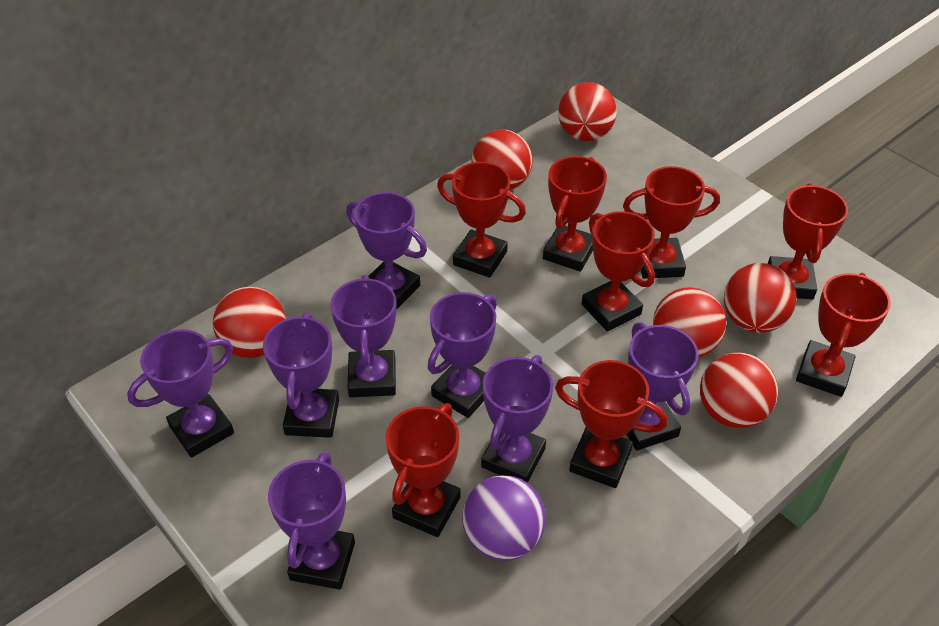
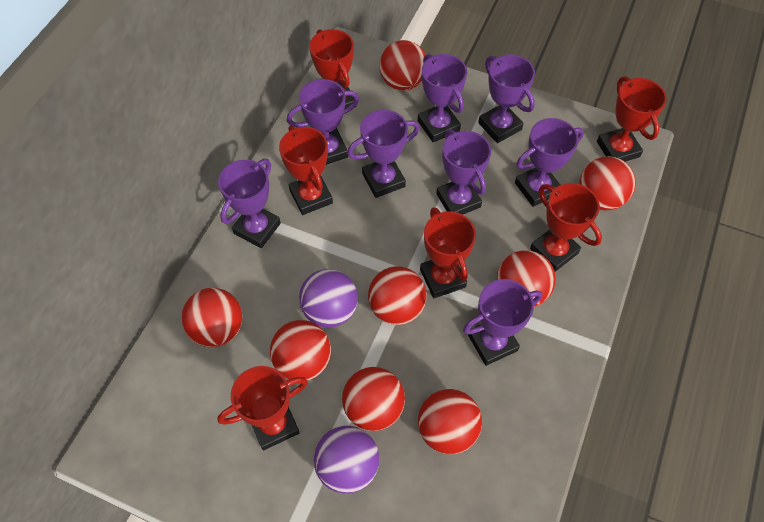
purple ball: [462,475,546,561] = 1 -> [299,269,358,328] [314,426,379,494] = 2
red ball: [213,287,286,358] [471,130,533,190] [558,82,617,141] [653,287,726,358] [700,353,778,428] [724,263,797,333] = 6 -> [181,288,242,347] [270,320,331,380] [342,367,405,431] [368,266,427,325] [379,40,426,91] [418,389,482,454] [497,250,556,307] [580,156,636,210] = 8
red trophy: [386,403,460,537] [437,162,526,278] [543,156,607,272] [555,360,668,488] [582,211,655,331] [623,166,720,279] [768,183,848,299] [796,273,891,397] = 8 -> [217,366,308,450] [279,126,333,215] [309,29,354,108] [420,207,476,298] [530,183,602,272] [597,76,667,162] = 6

